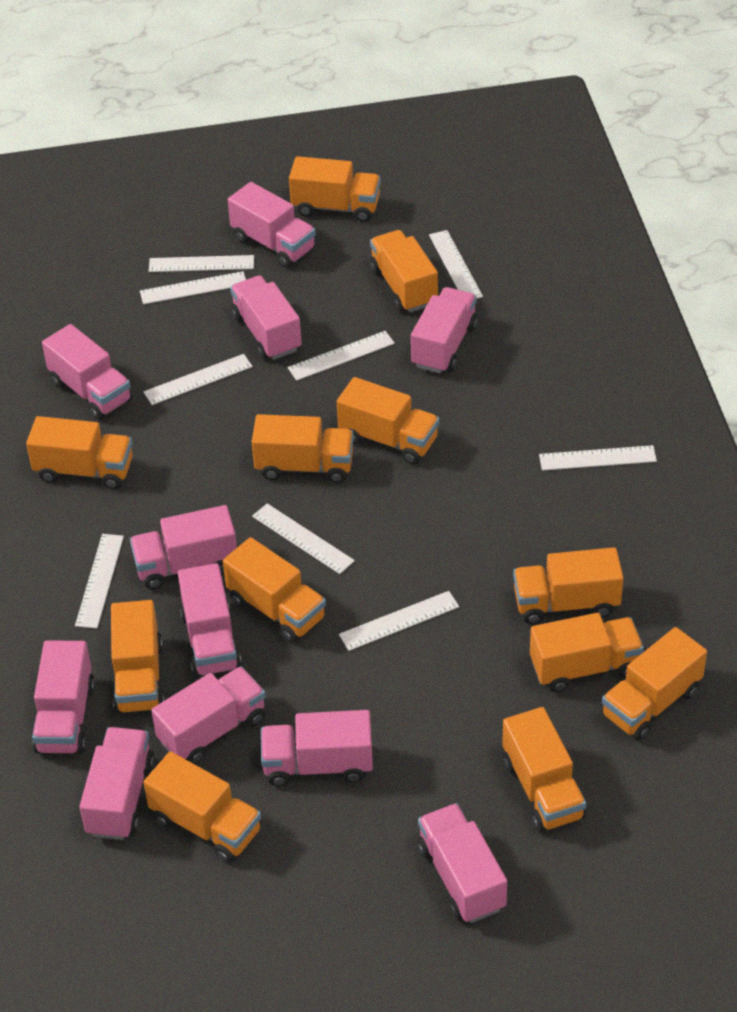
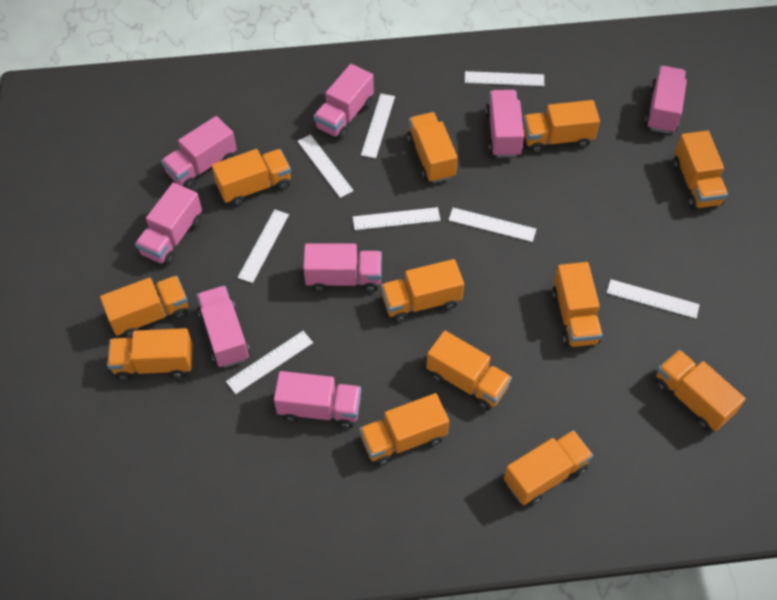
pink truck: [32,640,95,754] [42,324,132,420] [79,727,155,840] [130,505,237,590] [151,666,266,764] [178,563,242,677] [228,182,316,268] [230,275,302,360] [261,710,373,787] [411,287,478,373] [417,803,507,923] = 11 -> [135,183,202,265] [161,116,237,189] [197,286,250,368] [274,371,361,428] [303,243,382,293] [314,64,374,140] [485,90,524,157] [645,66,687,134] = 8
white ruler: [75,534,124,629] [140,271,246,304] [144,354,253,405] [149,255,254,272] [252,503,355,574] [288,331,395,381] [339,591,459,651] [429,230,483,298] [539,445,657,471] = 9 -> [226,331,313,394] [237,209,289,283] [297,135,354,198] [353,207,440,230] [361,94,395,158] [449,208,536,242] [465,71,544,86] [607,279,700,319] = 8

